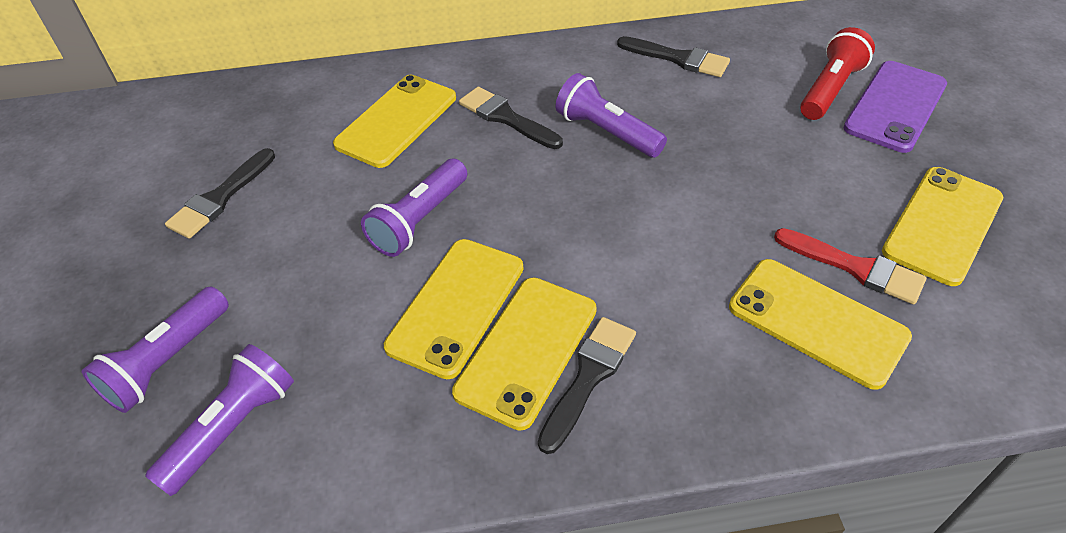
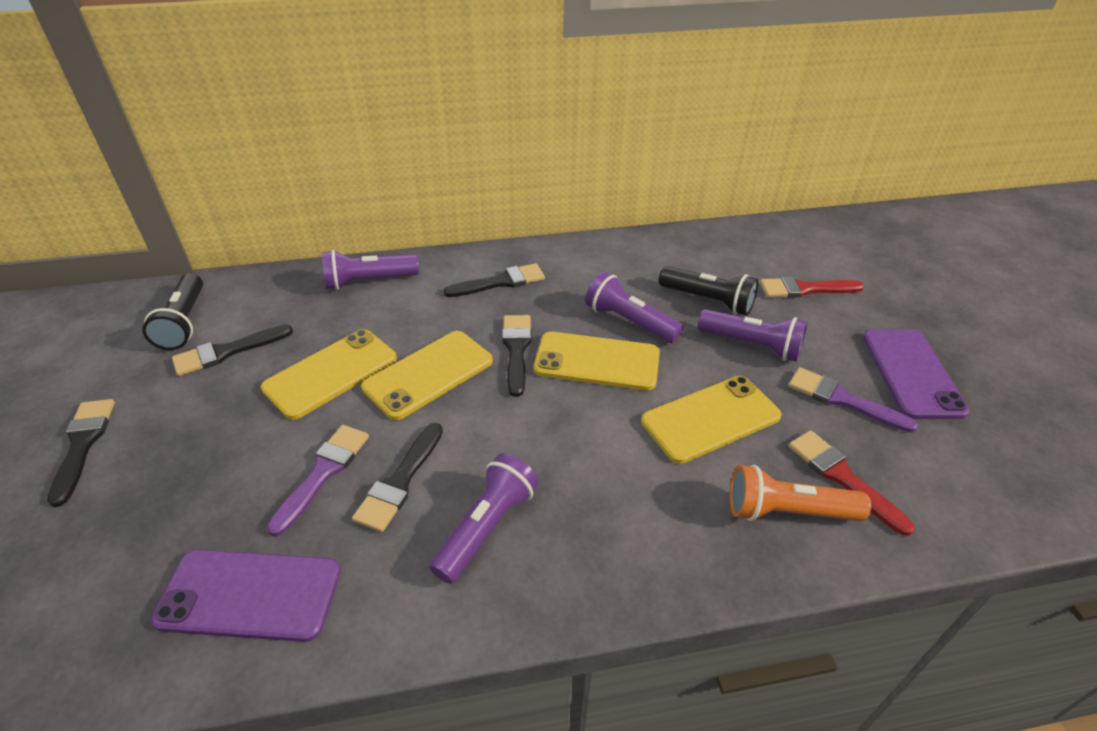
black brush: [165,148,275,238] [459,87,563,149] [538,317,636,454] [617,36,730,77] = 4 -> [47,399,115,507] [172,325,293,376] [352,423,443,532] [444,263,545,297] [502,315,532,397] = 5
black flashlight: none = 0 -> [142,273,203,350] [659,266,759,316] = 2
orange flashlight: none = 0 -> [729,465,871,521] = 1
purple brush: none = 0 -> [267,425,369,537] [789,367,918,433] = 2
purple phone: [843,61,947,153] = 1 -> [151,549,341,642] [863,329,970,419] = 2
red brush: [774,228,926,304] = 1 -> [760,277,864,298] [789,430,915,536] = 2
red flashlight: [800,27,875,120] = 1 -> none = 0
yellow phone: [333,75,456,168] [384,239,524,379] [452,277,597,431] [729,259,912,390] [882,167,1003,286] = 5 -> [261,329,397,420] [361,331,493,420] [534,332,660,390] [641,376,782,464] = 4

